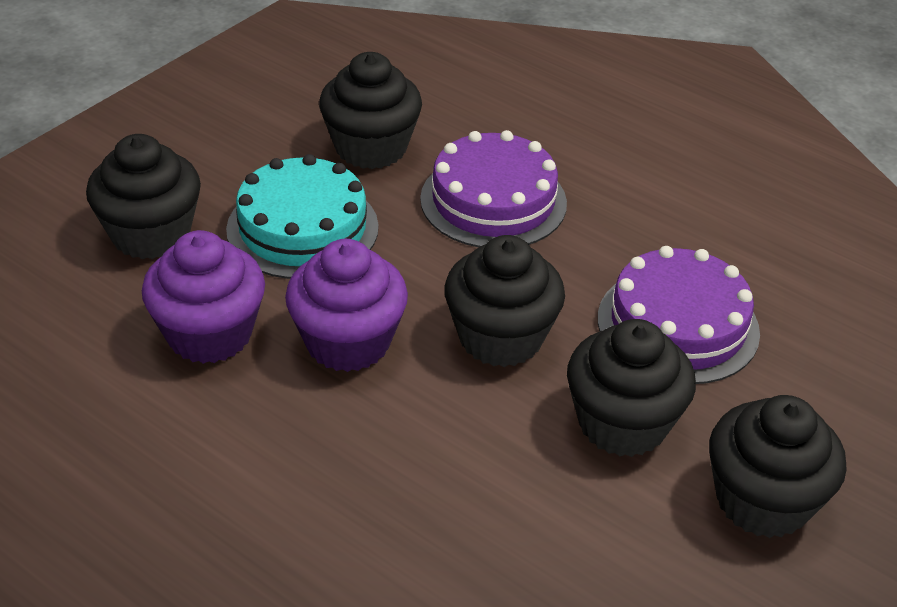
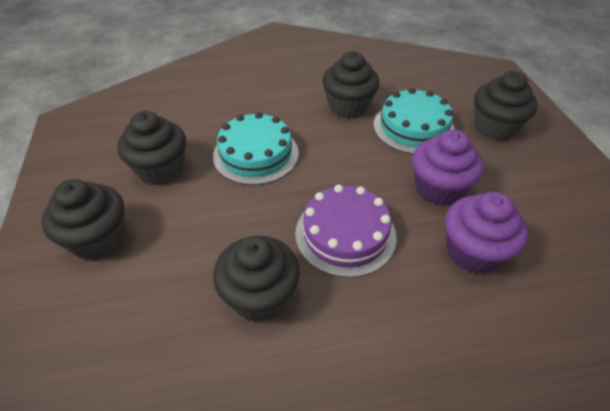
purple cake: [420,130,567,247] [598,246,760,384] = 2 -> [295,185,397,278] = 1
turquoise cake: [226,154,379,279] = 1 -> [213,112,299,185] [374,88,455,154] = 2

